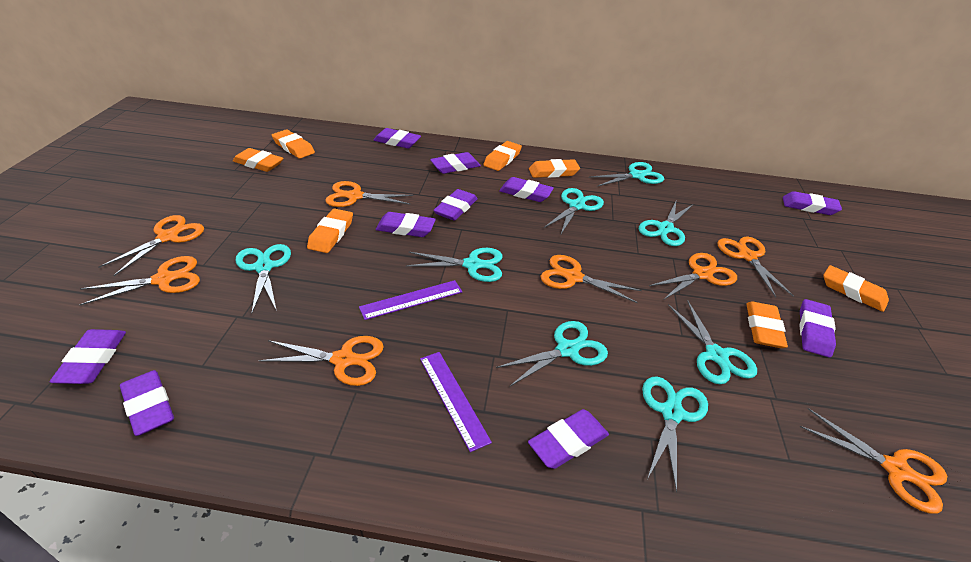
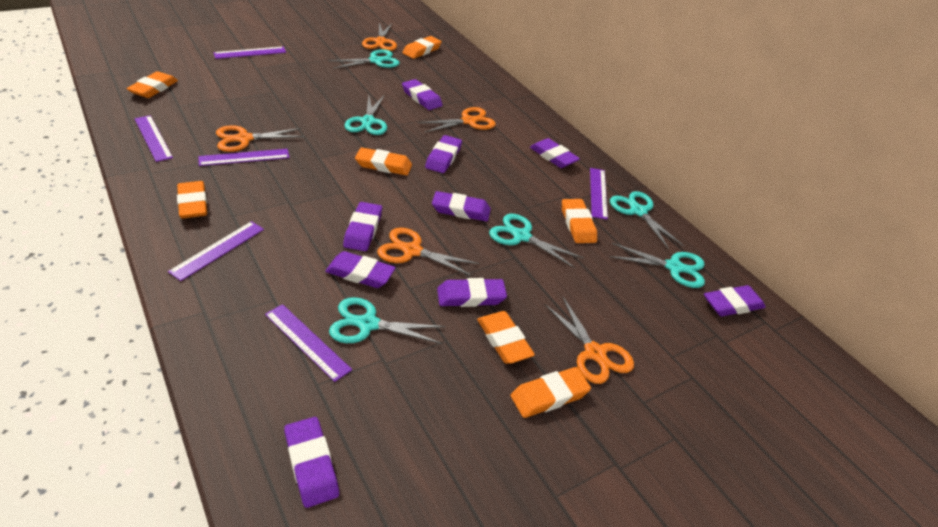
orange scissors: [79,256,200,305] [98,215,204,276] [259,336,384,386] [325,181,413,207] [541,255,642,303] [649,253,737,300] [717,237,794,297] [800,408,947,514] = 8 -> [216,125,304,152] [362,23,397,51] [377,228,479,277] [418,107,496,133] [544,297,634,384] = 5
purple eraser: [49,329,126,384] [120,370,174,436] [374,128,421,148] [376,212,436,237] [430,152,481,174] [433,189,478,221] [499,177,554,202] [528,409,609,469] [783,191,842,215] [800,299,836,358] = 10 -> [284,417,339,508] [325,251,396,288] [343,202,382,251] [402,79,443,110] [425,135,462,173] [432,191,491,221] [437,278,507,307] [530,138,580,168] [704,285,766,317] = 9
purple ruler: [359,280,462,320] [420,352,492,452] = 2 -> [135,115,173,162] [168,221,264,281] [198,149,290,166] [213,47,286,59] [265,304,352,382] [590,168,608,220] = 6
turquoise scissors: [236,244,291,314] [406,248,502,282] [496,321,608,387] [544,188,604,236] [590,162,664,187] [639,201,693,246] [642,377,708,492] [668,300,757,384] = 8 -> [328,49,400,69] [329,297,446,344] [344,95,387,135] [489,214,584,268] [609,243,705,288] [610,191,684,250] = 6

